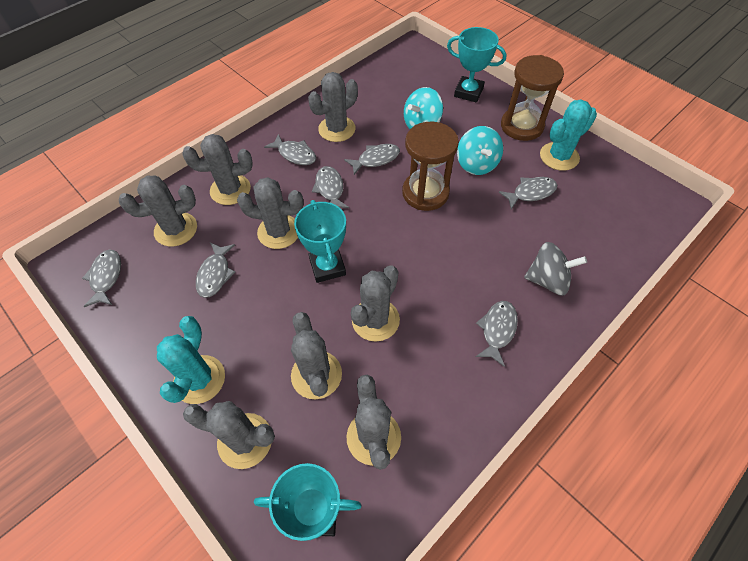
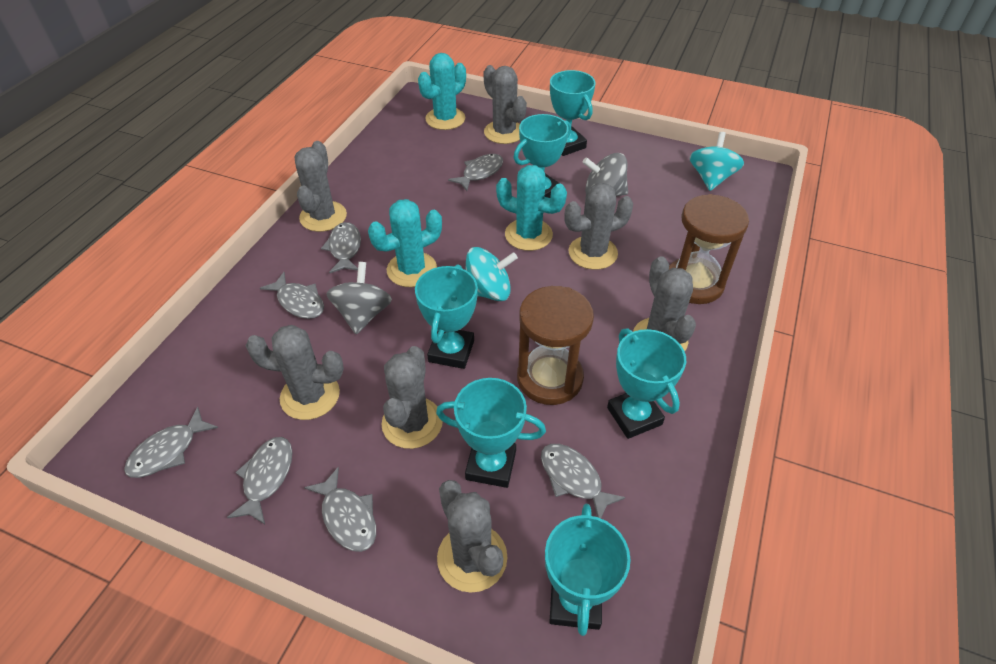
grey cactus: [119,175,197,246] [182,134,252,205] [183,401,275,469] [237,177,304,249] [291,312,342,399] [308,72,358,142] [346,375,401,470] [351,265,400,342] = 8 -> [246,325,344,420] [295,141,347,232] [381,346,443,449] [437,480,507,593] [483,65,527,144] [564,183,633,270] [633,256,696,351] = 7
grey spinning top: [524,242,587,296] = 1 -> [326,262,392,334] [582,153,628,196] = 2
turquoise cactus: [157,316,225,404] [540,99,597,171] = 2 -> [368,199,442,287] [418,53,466,130] [496,165,567,251] = 3
turquoise trophy: [254,463,362,541] [294,200,346,283] [447,27,507,102] = 3 -> [415,265,478,369] [436,378,546,488] [513,114,571,198] [545,504,631,636] [550,70,596,156] [607,328,686,439] = 6

